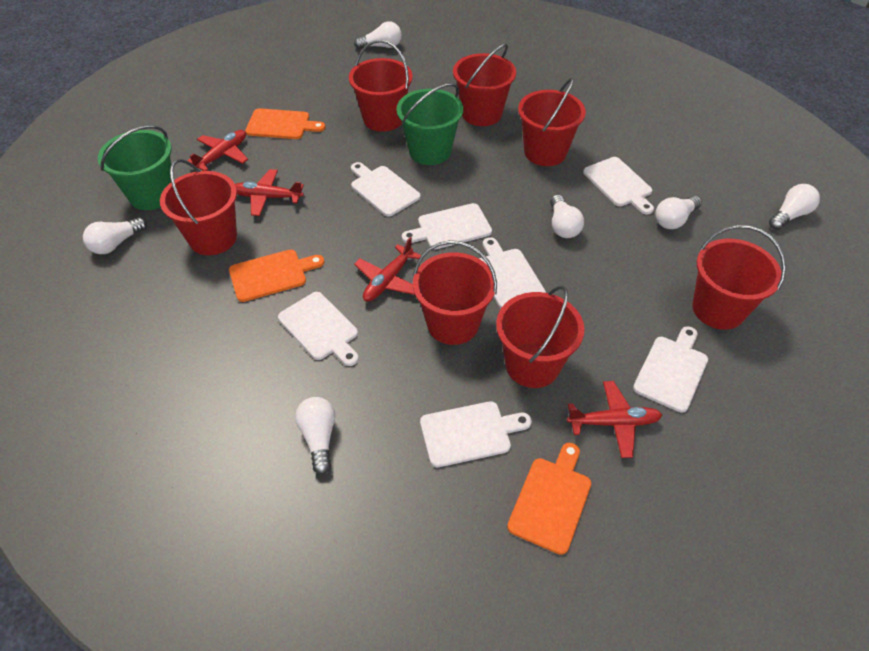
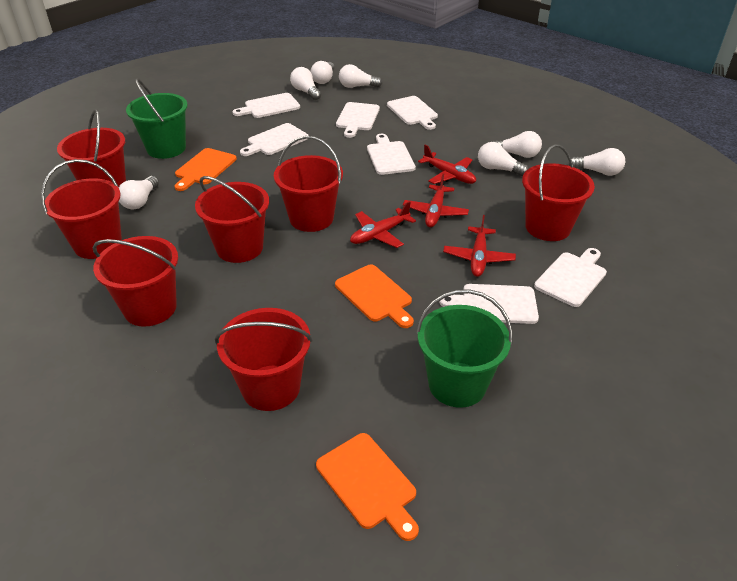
white light bulb: [83,217,147,254] [295,397,335,475] [354,21,402,49] [550,195,584,238] [656,196,702,229] [769,184,820,230] = 6 -> [119,176,159,209] [290,67,321,100] [311,61,334,84] [339,64,382,88] [478,142,528,176] [492,131,542,158] [568,148,625,176] = 7

